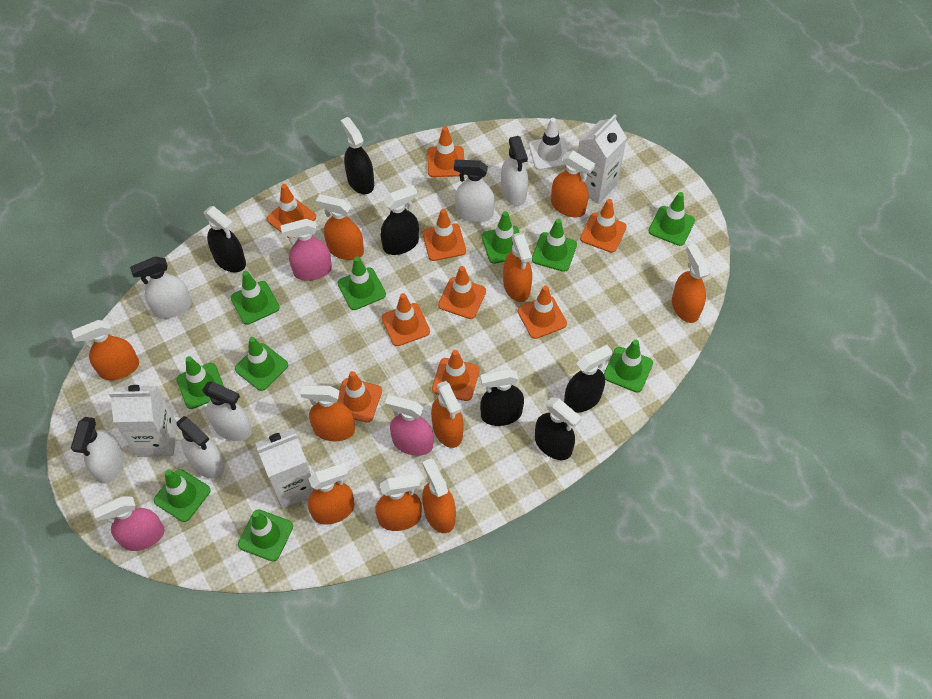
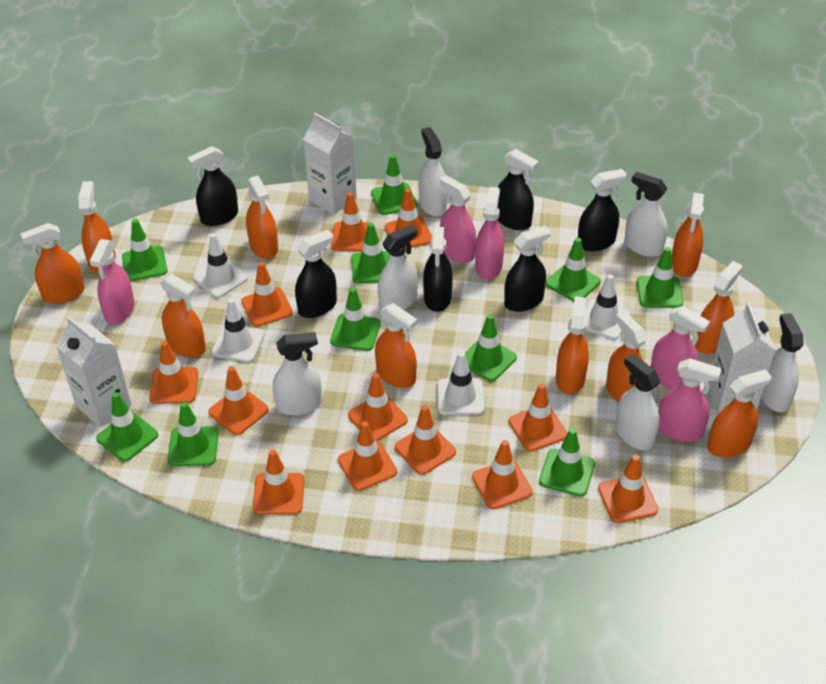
orange traffic cone: [267,184,316,238] [338,371,382,423] [382,293,430,346] [423,209,466,261] [427,126,464,177] [432,350,480,401] [438,266,486,319] [518,286,567,339] [580,199,627,253] = 9 -> [149,341,198,404] [208,366,269,435] [241,262,293,327] [253,450,304,515] [331,192,370,252] [338,421,397,491] [348,373,408,441] [385,189,432,249] [395,405,456,475] [472,440,533,509] [509,383,568,452] [598,455,658,523] = 12
pink spray bottle: [93,496,165,551] [281,219,332,281] [385,395,434,456] = 3 -> [90,239,135,324] [439,175,476,263] [475,187,504,280] [651,306,710,389] [658,358,721,442] = 5
white traffic cone: [529,118,568,170] = 1 -> [193,233,248,298] [211,298,264,363] [437,352,484,415] [584,274,630,340] = 4

